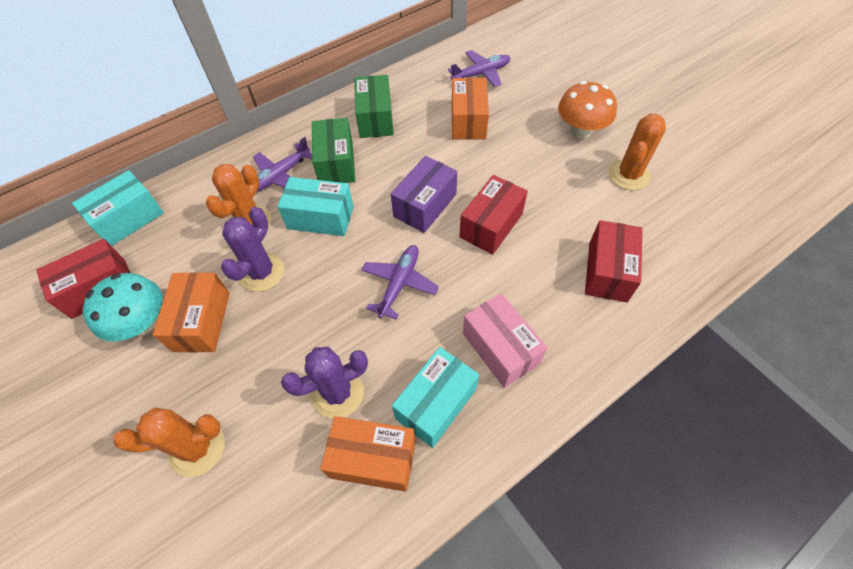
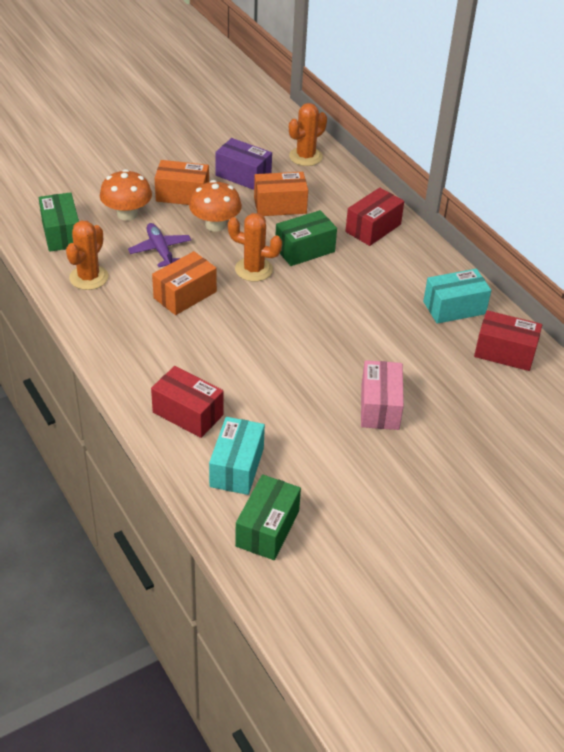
green box: [312,118,355,183] [354,75,394,138] = 2 -> [39,192,79,252] [235,474,301,560] [275,210,337,266] = 3
orange mushroom: [558,81,617,139] = 1 -> [100,169,152,221] [189,180,242,232] = 2
purple cactus: [221,207,284,292] [281,347,368,419] = 2 -> none = 0
purple plane: [253,137,312,192] [361,245,439,320] [448,50,510,87] = 3 -> [128,223,191,267] = 1
turquoise box: [72,170,164,246] [278,177,354,236] [392,347,479,448] = 3 -> [209,417,265,495] [423,269,491,324] = 2
turquoise mushroom: [83,273,163,342] = 1 -> none = 0

